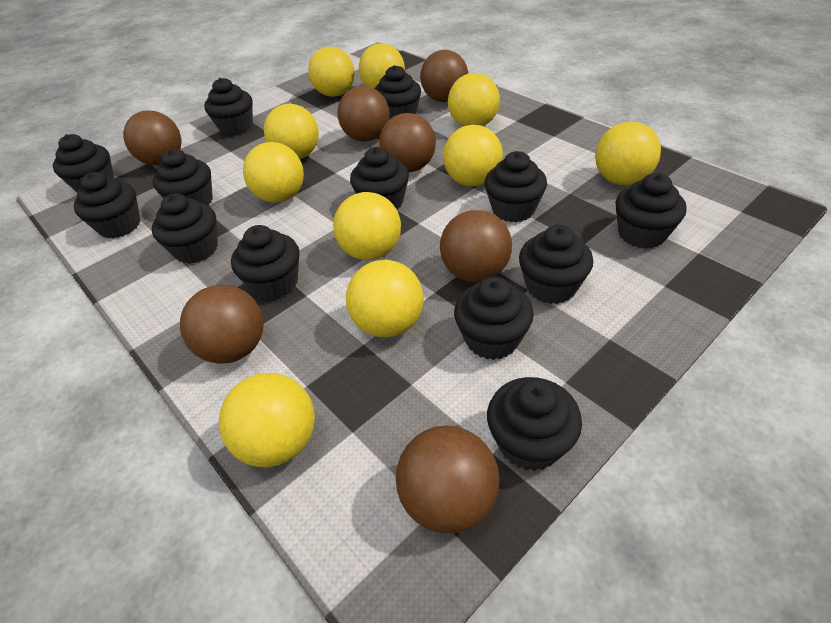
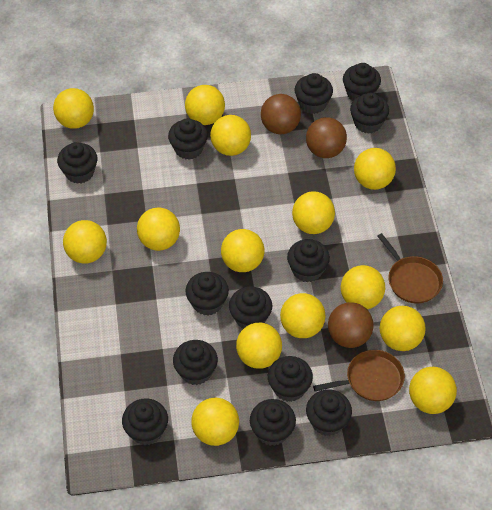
brown ball: [123,110,181,166] [180,285,264,364] [337,86,390,141] [379,113,436,172] [396,425,500,534] [420,50,468,102] [440,210,512,282] = 7 -> [261,94,301,134] [306,117,347,158] [328,302,373,348] = 3
brown pan: none = 0 -> [313,350,405,401] [377,233,443,303] = 2
yellow ball: [219,373,315,467] [243,142,304,203] [264,104,319,159] [308,47,355,97] [333,192,401,260] [346,260,424,337] [359,43,405,89] [443,125,503,187] [448,73,500,127] [595,122,661,185] = 10 -> [53,88,94,129] [63,220,107,264] [137,207,180,251] [185,85,225,125] [191,397,239,446] [210,115,251,156] [221,229,264,272] [236,323,282,369] [280,293,325,338] [292,192,335,234] [341,265,385,309] [354,148,396,190] [380,306,426,351] [409,367,457,414] = 14

